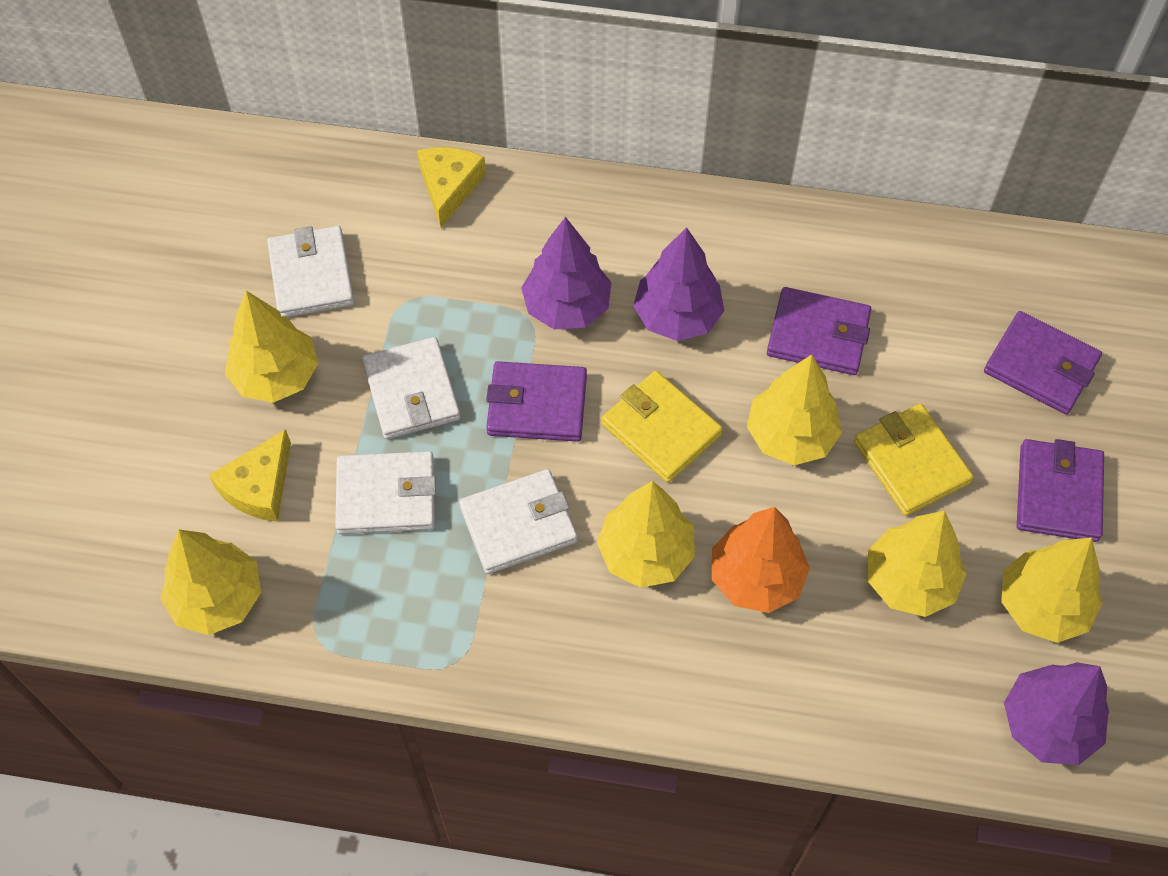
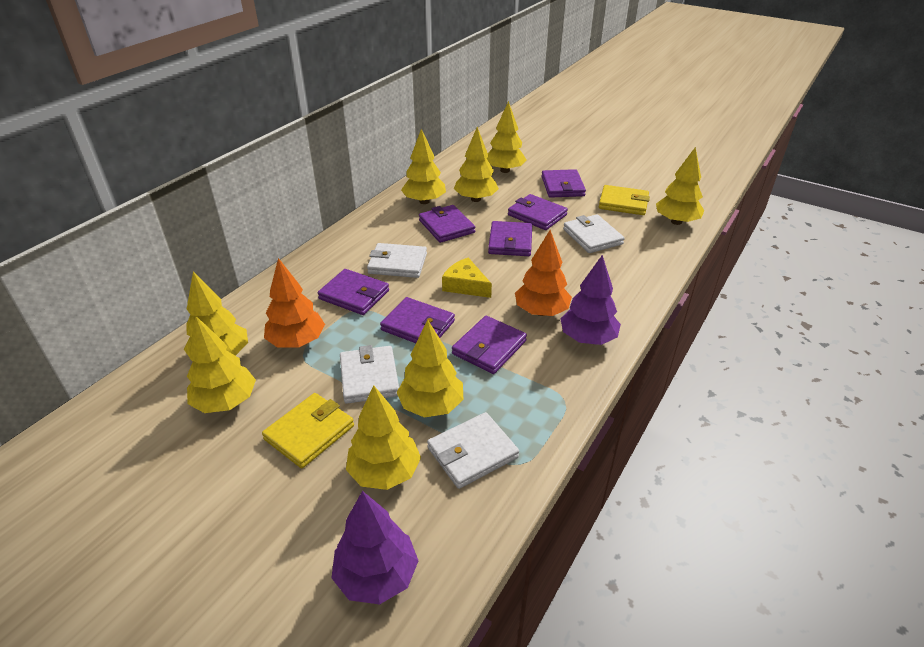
orange tree: [712,507,810,613] = 1 -> [264,258,325,347] [515,230,572,316] = 2
purple tree: [521,217,611,329] [633,227,724,341] [1004,662,1109,765] = 3 -> [331,491,418,604] [560,255,621,345] = 2
purple wallet: [486,361,587,442] [767,287,871,375] [984,311,1102,414] [1017,439,1104,542] = 4 -> [318,269,389,315] [380,297,455,343] [419,205,475,243] [452,316,527,374] [488,221,532,256] [508,194,568,230] [542,169,586,198] = 7
yellow cheese: [209,429,291,522] [417,147,486,228] = 2 -> [442,257,492,298] = 1
yellow tree: [160,530,261,635] [225,291,318,403] [597,481,695,588] [747,355,842,465] [868,511,967,617] [1001,537,1102,643] = 6 -> [184,272,248,361] [187,316,256,413] [346,385,421,490] [397,319,463,418] [401,129,446,204] [454,127,499,202] [486,101,527,173] [656,147,704,225] = 8

